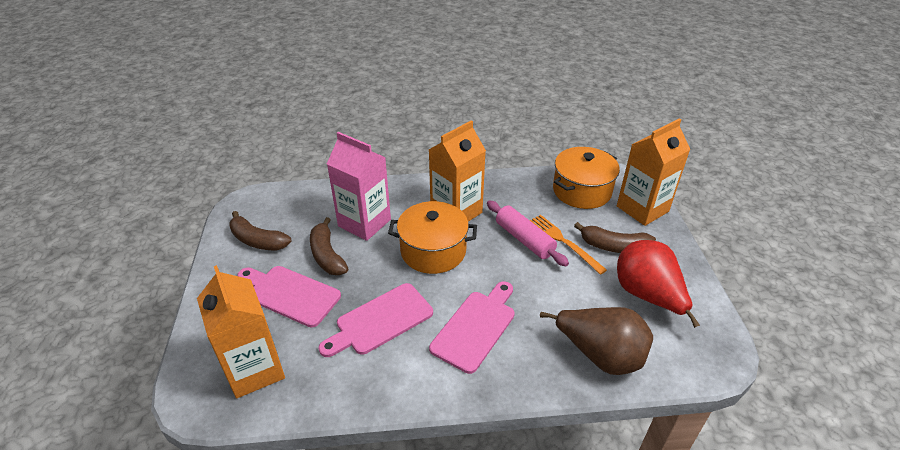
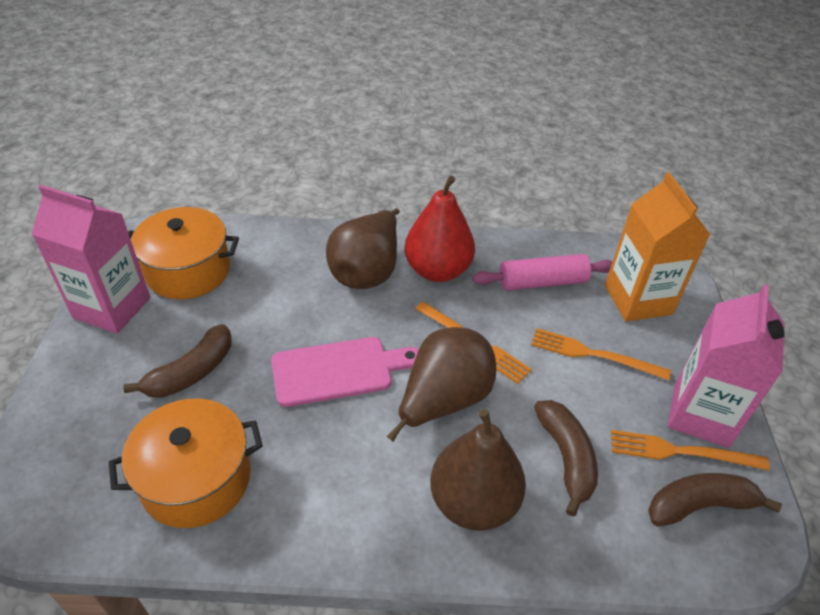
brown pear: [540,307,653,375] = 1 -> [326,208,399,289] [387,327,496,442] [430,409,526,531] = 3
orange carton: [197,265,285,398] [429,120,486,222] [617,118,690,226] = 3 -> [605,172,711,322] = 1
orange fork: [530,215,607,275] = 1 -> [415,302,532,384] [531,328,671,380] [611,430,770,470] = 3
pink carton: [327,132,391,241] = 1 -> [32,185,150,334] [668,284,785,448] = 2
pink cutting board: [237,266,341,327] [318,283,433,357] [429,281,515,374] = 3 -> [271,337,418,407] = 1

